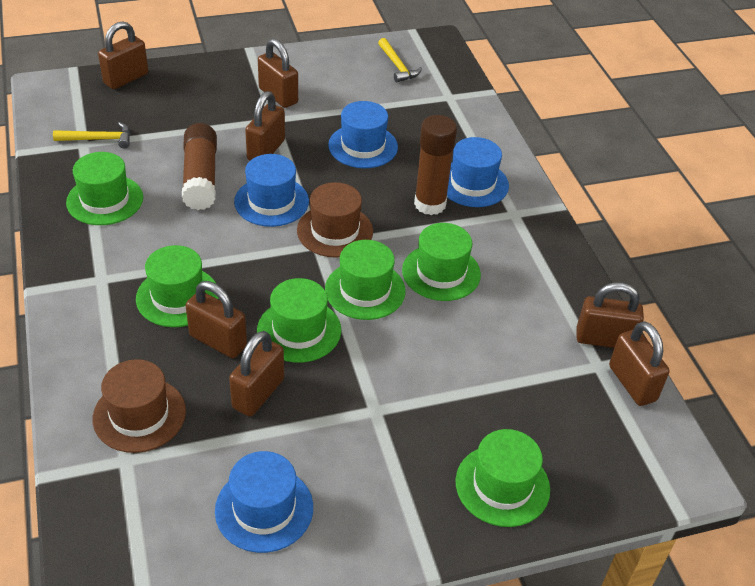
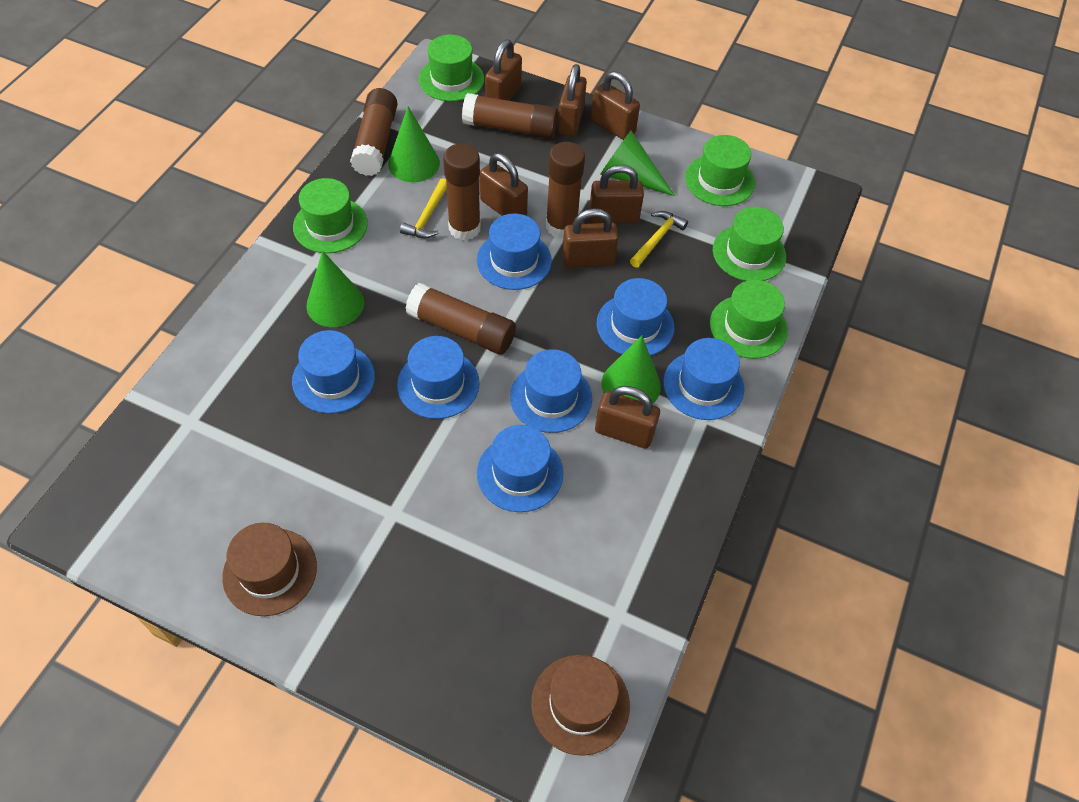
blue hat: [215,451,313,553] [234,154,309,227] [328,101,398,168] [447,137,509,207] = 4 -> [292,330,375,414] [397,336,480,419] [477,213,552,290] [477,425,563,512] [510,349,592,433] [597,278,674,356] [663,338,744,420] = 7
brown glue stick: [182,123,217,210] [414,115,457,215] = 2 -> [350,88,398,176] [406,283,516,355] [443,143,481,241] [462,93,558,139] [546,142,585,238] = 5
green cone: none = 0 -> [306,251,364,327] [388,106,440,182] [600,131,675,196] [601,335,661,404] = 4
green hat: [66,152,143,225] [136,245,219,327] [257,278,341,363] [325,240,406,320] [402,223,481,301] [455,429,550,527] = 6 -> [293,178,368,253] [419,35,484,101] [685,135,755,206] [710,280,788,359] [713,207,786,281] = 5

